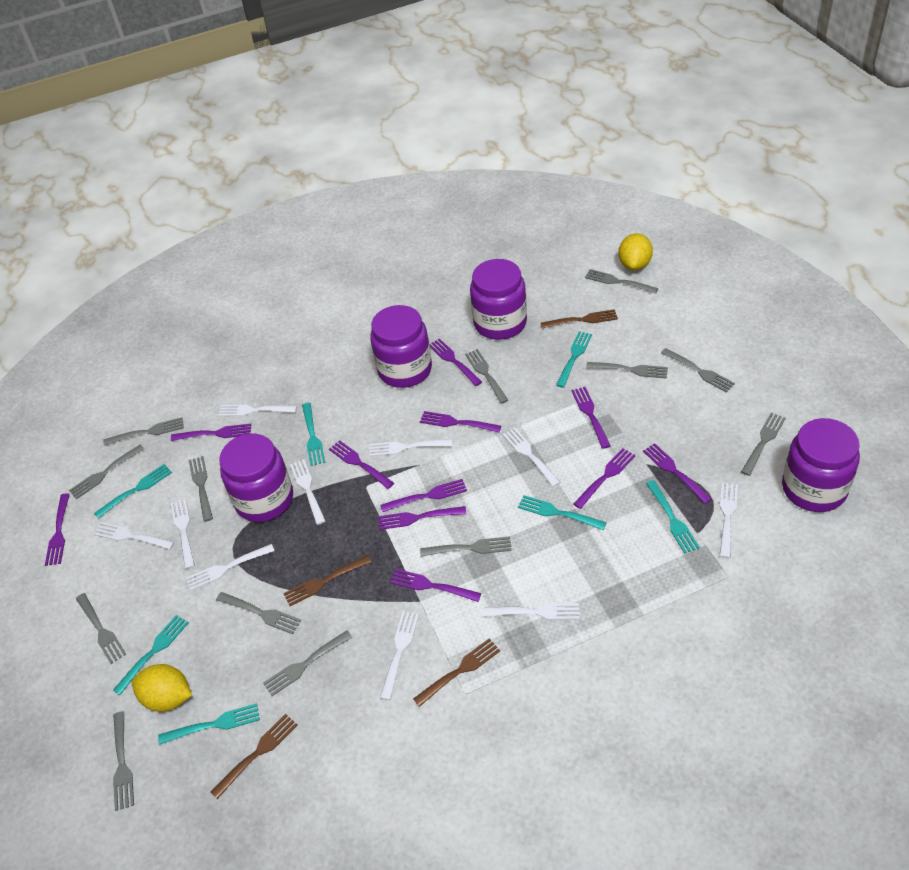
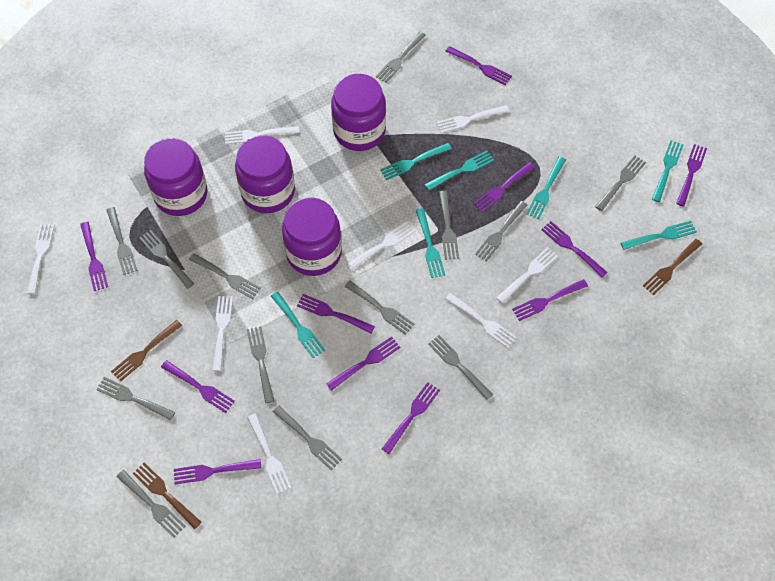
brown fork: [210,714,298,799] [283,555,371,606] [413,638,500,707] [541,309,618,328] = 4 -> [111,320,182,382] [132,463,201,529] [643,239,702,295] = 3
white fork: [94,522,174,550] [171,498,195,569] [186,544,274,590] [218,405,297,416] [290,459,326,525] [369,439,452,456] [380,611,419,700] [483,603,580,620] [502,428,561,487] [720,482,738,558] = 10 -> [27,224,55,294] [212,296,233,371] [225,126,299,144] [247,414,291,494] [346,222,415,271] [436,105,509,133] [445,293,517,348] [496,247,558,304] = 8
yellow lemon: [132,664,192,712] [618,233,653,270] = 2 -> none = 0

